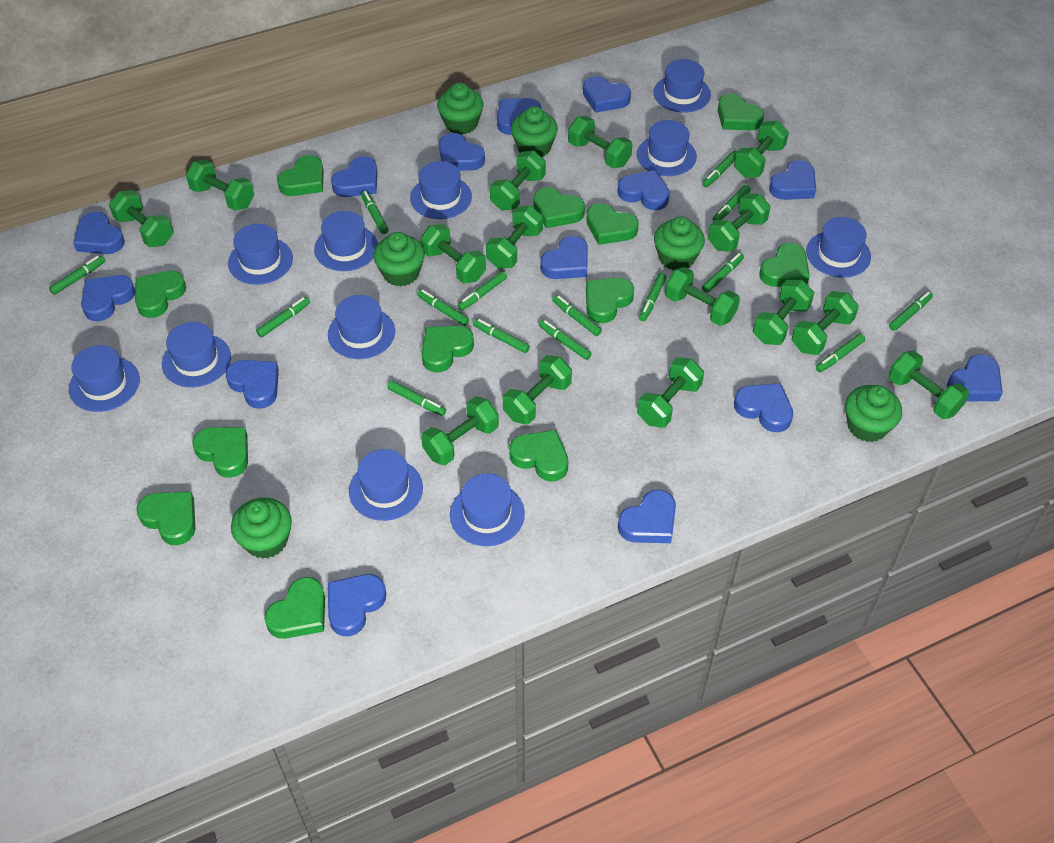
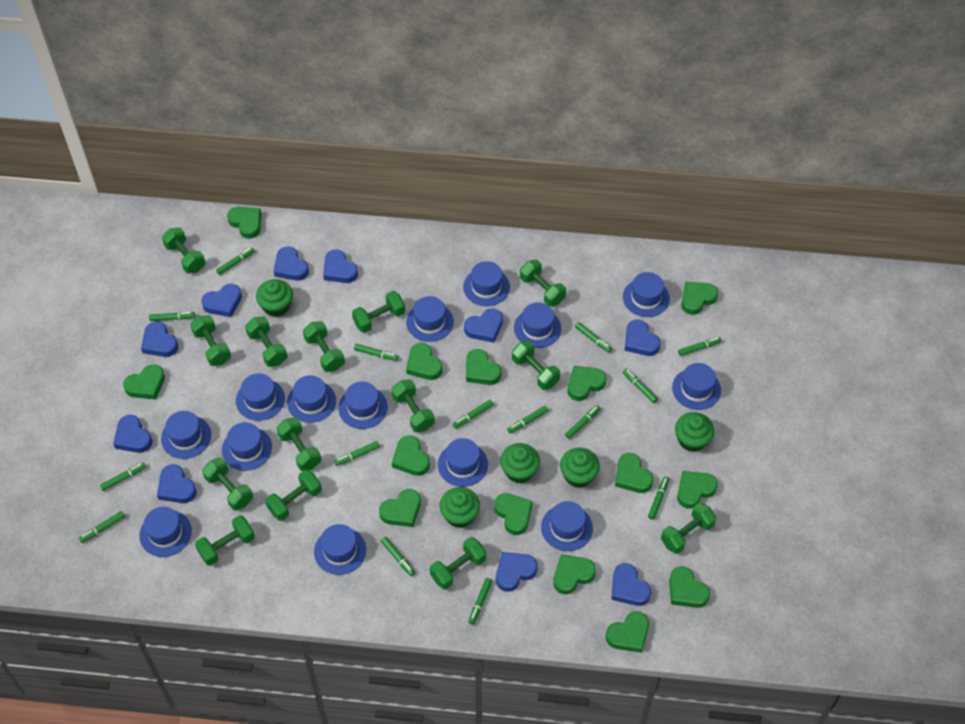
blue hat: [69,345,140,412] [162,322,231,387] [228,224,293,285] [314,211,378,271] [328,295,395,359] [349,449,423,521] [410,161,472,219] [450,474,525,546] [637,120,697,176] [653,59,711,113] [806,217,871,278] = 11 -> [140,507,192,557] [161,411,211,459] [222,422,272,471] [236,373,285,421] [287,375,336,423] [314,524,366,575] [338,381,388,429] [406,296,454,342] [438,438,488,487] [463,261,510,306] [514,302,561,348] [541,501,593,551] [623,272,670,317] [672,363,721,410] = 14
blue heart: [73,212,125,254] [81,275,135,321] [226,360,279,409] [328,574,386,636] [331,156,378,197] [439,133,485,171] [497,98,541,135] [540,236,588,279] [583,76,631,113] [617,170,670,210] [618,490,676,543] [734,383,793,432] [769,160,816,200] [947,354,1003,402] = 14 -> [113,415,153,453] [141,321,178,357] [157,464,197,503] [201,284,242,317] [274,246,309,281] [323,249,358,283] [464,308,503,343] [496,552,537,592] [611,563,651,606] [625,320,661,356] = 10
green cupcake: [231,498,292,559] [373,232,425,287] [437,83,483,135] [511,106,558,157] [654,216,705,270] [845,385,902,442] = 6 -> [256,279,293,317] [439,487,480,528] [500,443,540,483] [560,447,600,488] [675,412,714,452] = 5
green dumbbell: [109,190,174,247] [186,160,254,211] [420,224,486,284] [421,396,499,465] [486,206,543,268] [490,151,546,210] [503,355,572,425] [568,116,632,168] [637,358,704,428] [665,267,740,326] [708,193,770,252] [734,120,789,178] [753,280,814,345] [792,291,859,355] [888,351,969,419] = 15 -> [162,227,205,274] [190,315,231,366] [195,515,255,566] [202,458,253,511] [245,317,288,367] [265,470,322,521] [277,417,321,471] [303,321,345,372] [352,291,405,333] [391,380,435,432] [430,537,486,589] [512,340,560,390] [520,260,566,306] [661,502,716,554] = 14
green heart: [135,271,186,318] [136,491,195,545] [192,427,248,478] [264,577,325,639] [277,155,324,196] [421,326,474,373] [509,430,568,482] [533,187,585,228] [586,203,639,245] [586,278,634,323] [718,94,764,130] [760,243,810,287] = 12 -> [123,364,165,399] [227,207,261,239] [379,489,421,527] [392,435,430,476] [406,343,443,380] [466,349,501,385] [494,493,533,535] [553,554,596,594] [568,366,606,401] [606,611,649,653] [615,453,653,493] [669,566,710,608] [677,471,718,509] [681,282,718,315] = 14

